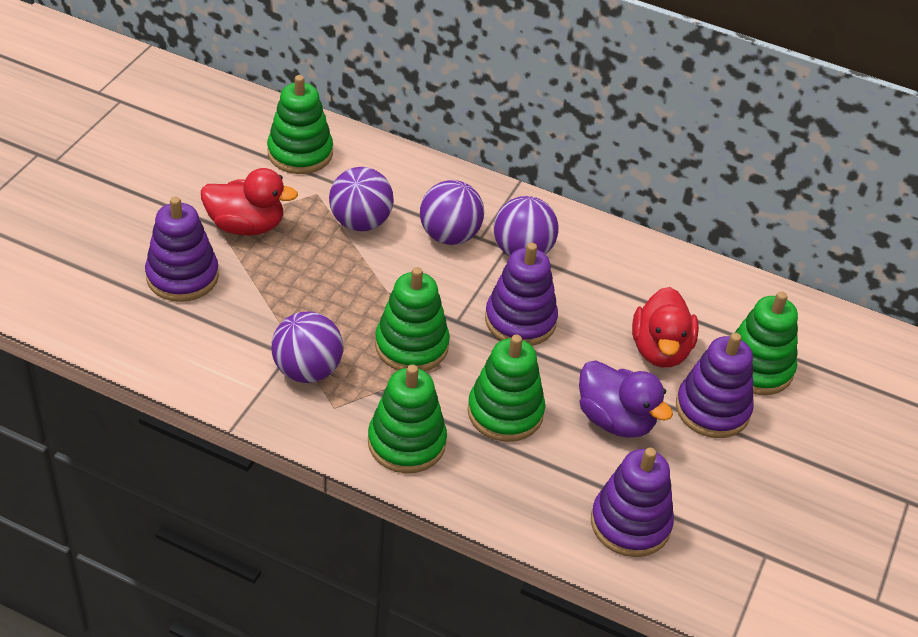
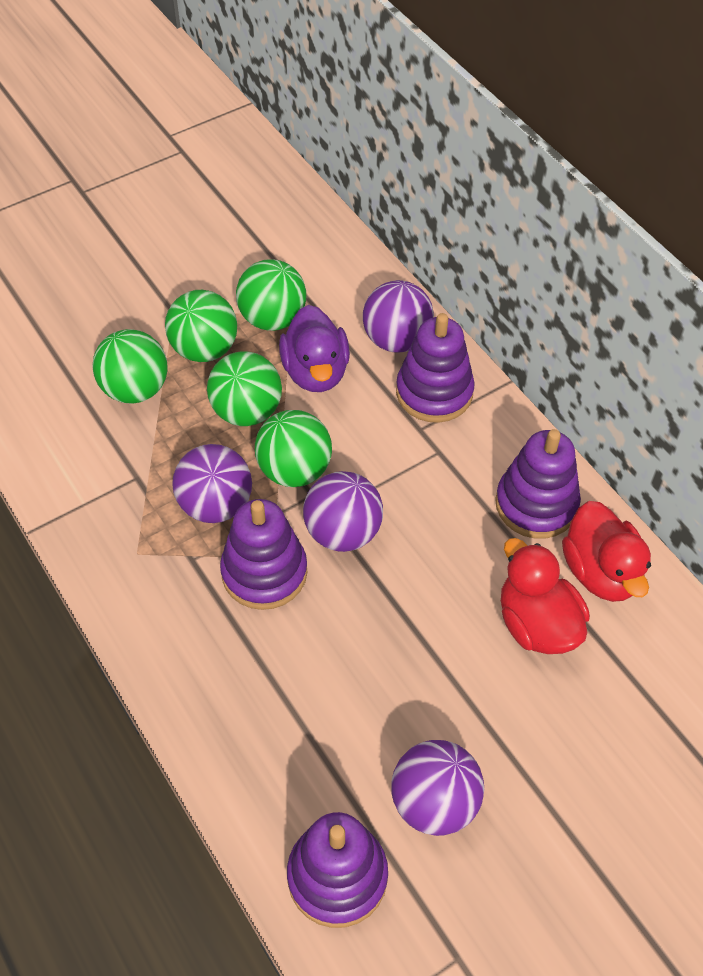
green ball: none = 0 -> [92,329,168,403] [165,290,237,362] [207,352,282,426] [236,259,306,331] [255,410,332,487] = 5
green stacking toy: [267,75,333,174] [368,365,447,473] [375,267,450,371] [467,335,545,442] [735,291,798,395] = 5 -> none = 0

